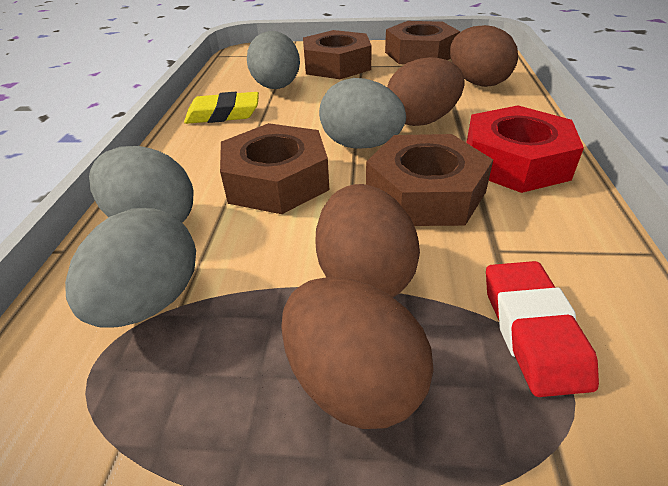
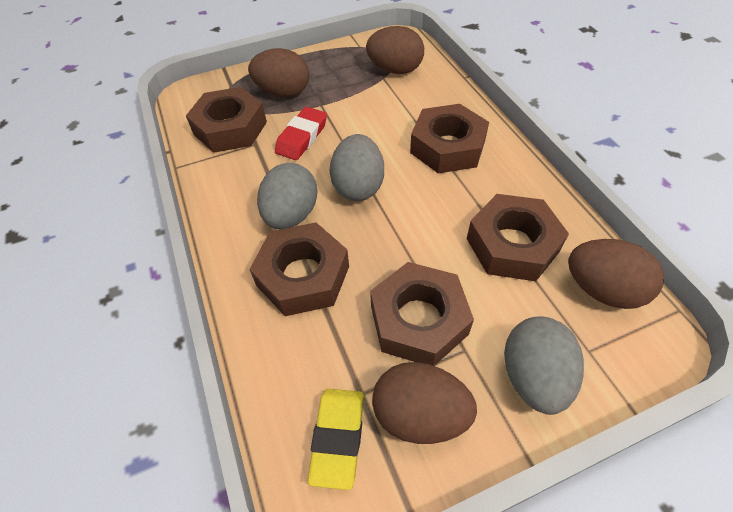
brown nut: [220,123,329,214] [303,30,372,79] [366,134,493,226] [385,21,460,64] = 4 -> [186,87,267,153] [249,222,349,316] [370,262,474,366] [410,104,489,173] [467,194,569,281] = 5
grey egg: [65,208,196,328] [89,146,194,223] [247,31,300,89] [319,78,406,149] = 4 -> [257,163,318,229] [330,134,384,201] [504,316,584,415] = 3
red nut: [466,105,584,193] = 1 -> none = 0

